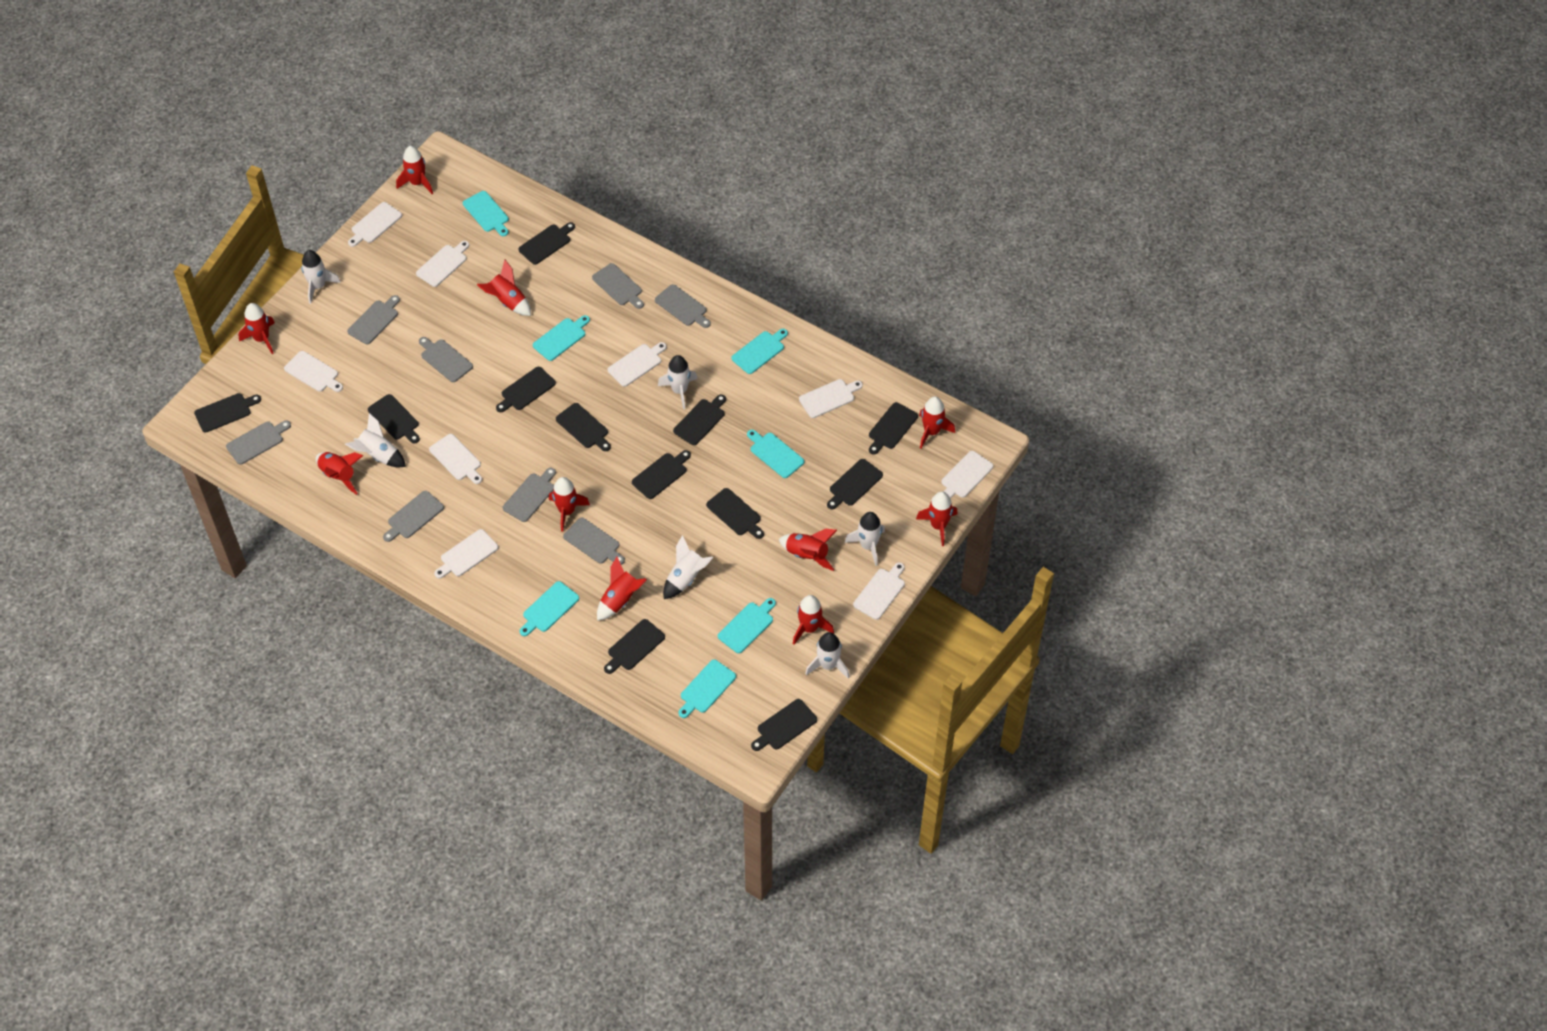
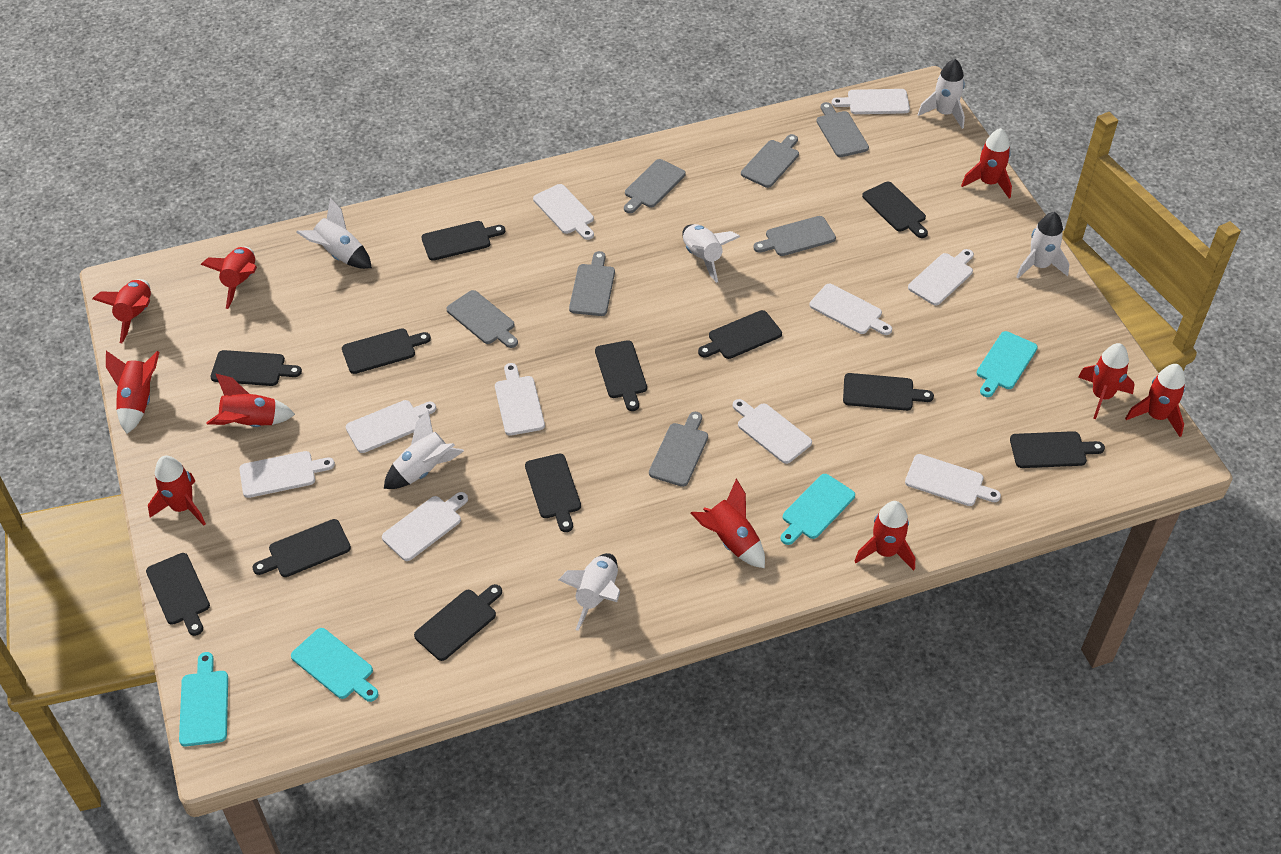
grey cutting board: [226,421,291,465] [347,295,400,344] [383,491,444,542] [419,337,473,382] [503,468,556,522] [563,518,625,565] [592,263,644,309] [655,284,711,328] = 8 -> [446,290,518,348] [569,251,615,316] [624,159,686,213] [649,412,708,487] [741,134,799,188] [753,216,836,256] [816,102,869,157] = 7
turquoise cutting board: [463,191,509,236] [520,581,579,636] [533,315,590,361] [679,660,736,718] [718,598,776,653] [731,329,788,374] [747,430,804,478] = 7 -> [179,652,228,746] [291,628,379,702] [781,474,855,545] [976,331,1038,397] = 4
white cutting board: [284,351,343,392] [348,202,402,247] [416,241,469,287] [429,434,482,484] [434,529,498,578] [608,342,667,387] [799,379,863,418] [853,562,905,620] [941,451,993,499] = 9 -> [239,451,335,498] [346,400,436,453] [382,492,468,561] [495,363,545,436] [533,184,594,240] [732,399,812,464] [809,284,892,335] [831,89,910,114] [905,454,1001,506] [908,249,974,306] = 10

